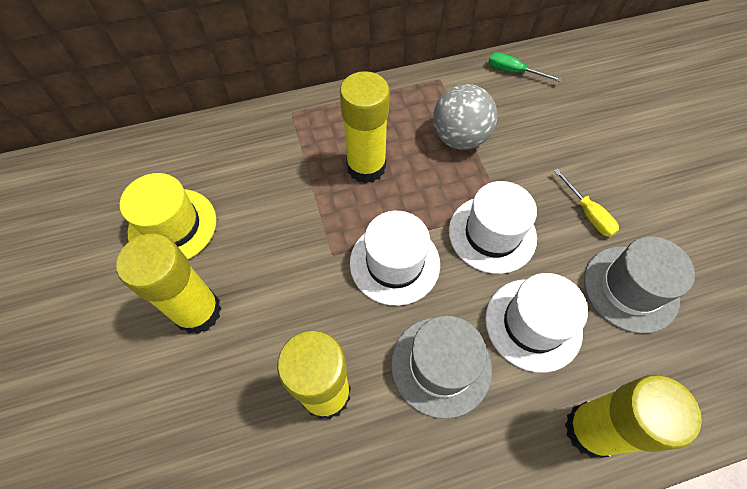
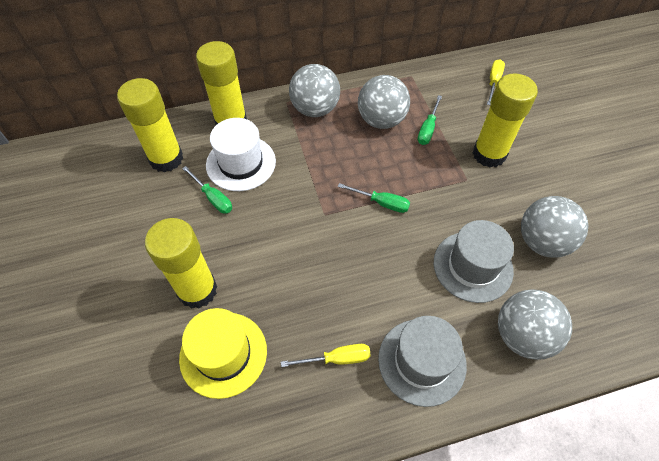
green screwdriver: [488,52,562,82] = 1 -> [182,166,232,213] [338,183,410,213] [418,95,442,145] = 3
grey ball: [433,84,497,150] = 1 -> [289,64,340,117] [358,75,410,129] [498,289,572,360] [521,196,588,258] = 4
white hat: [350,211,440,306] [449,181,537,274] [485,273,588,373] = 3 -> [206,118,276,191] = 1
yellow screwdriver: [554,169,619,237] = 1 -> [281,344,371,367] [487,59,505,105] = 2

